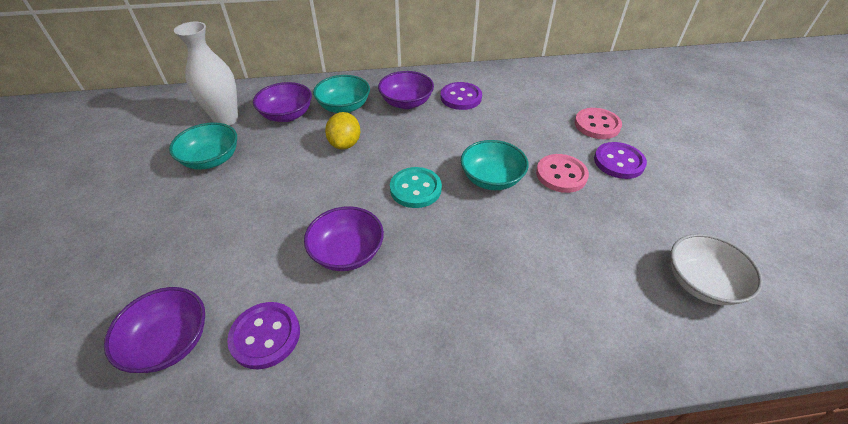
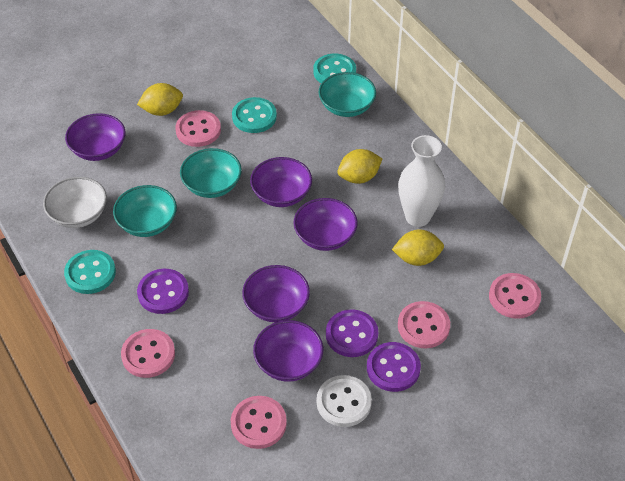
pink button: [536,154,589,193] [575,108,622,139] = 2 -> [121,329,175,378] [175,110,221,147] [231,396,287,449] [398,301,450,348] [489,273,541,319] = 5
purple bowl: [104,287,205,373] [253,82,312,122] [304,206,384,271] [378,71,434,109] = 4 -> [65,113,126,161] [242,265,310,322] [250,157,312,207] [253,320,323,382] [293,198,358,251] = 5
turquoise button: [390,167,442,208] = 1 -> [64,250,116,294] [232,97,277,133] [313,54,356,83] = 3
white button: none = 0 -> [317,375,372,427] = 1
yellow lemon: [325,112,360,149] = 1 -> [137,83,183,116] [338,149,382,184] [392,229,444,266] = 3

